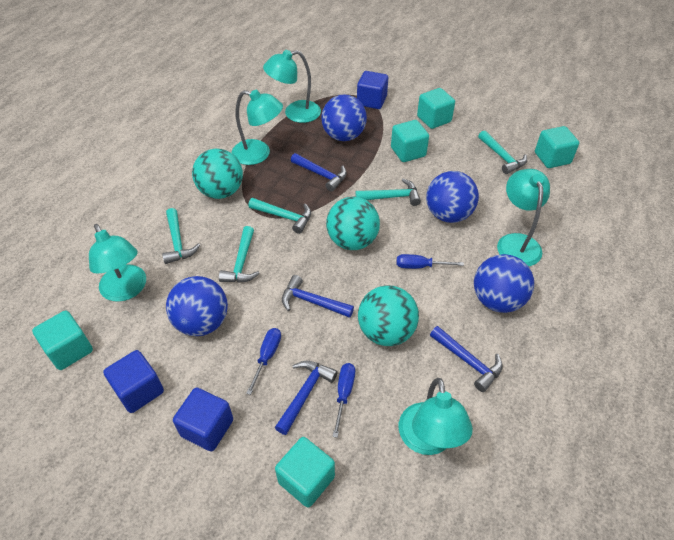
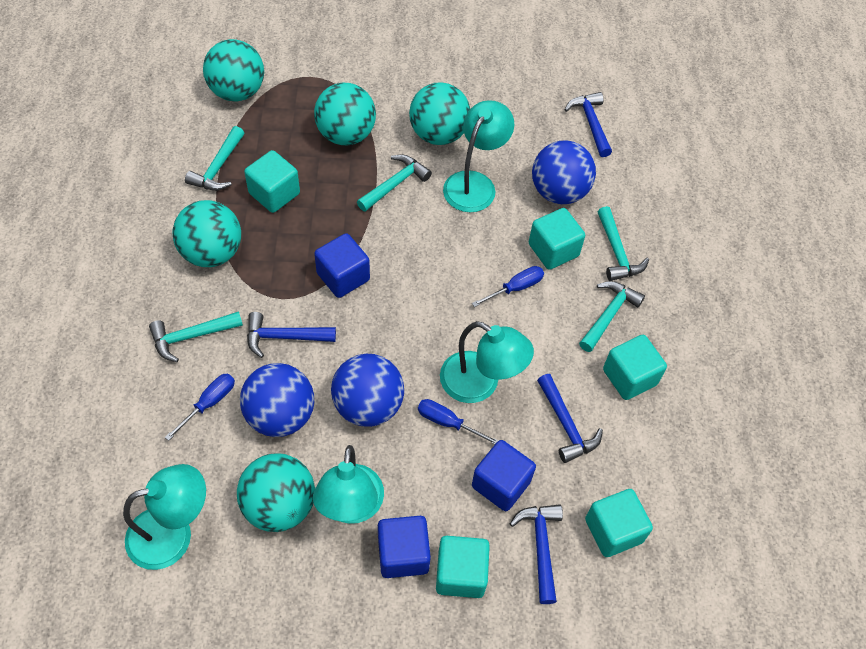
blue ball: [166,276,228,336] [321,94,367,141] [426,171,479,223] [474,254,534,313] = 4 -> [240,363,314,437] [331,354,404,427] [532,140,596,204] = 3
turquoise ball: [192,149,243,199] [326,197,380,250] [358,285,419,346] = 3 -> [172,200,241,267] [203,39,264,101] [237,453,315,532] [314,83,376,145] [409,82,470,145] = 5
turquoise lamp: [89,224,146,302] [231,90,283,165] [263,50,321,123] [399,378,473,455] [497,169,550,266] = 5 -> [123,464,206,570] [313,445,384,524] [440,321,534,403] [443,100,514,212] = 4

